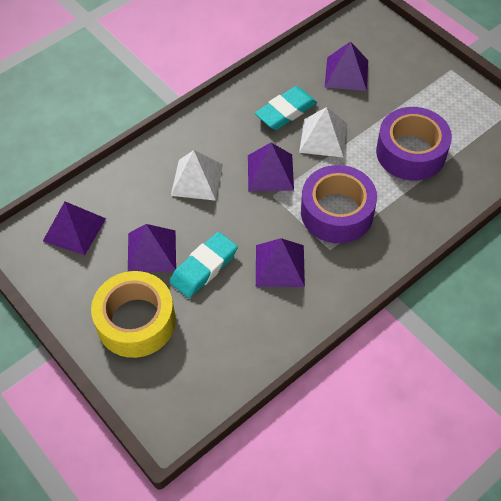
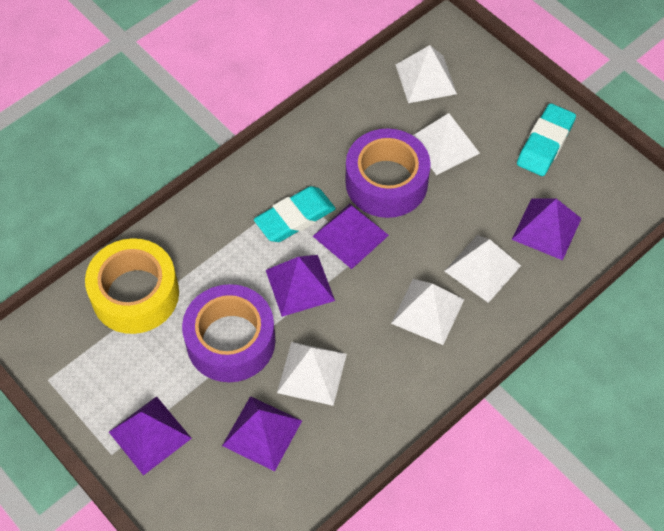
white pyramid: [171,150,223,201] [299,107,347,158] = 2 -> [277,342,347,406] [391,279,464,345] [396,45,457,103] [413,113,480,175] [444,235,521,303] = 5

